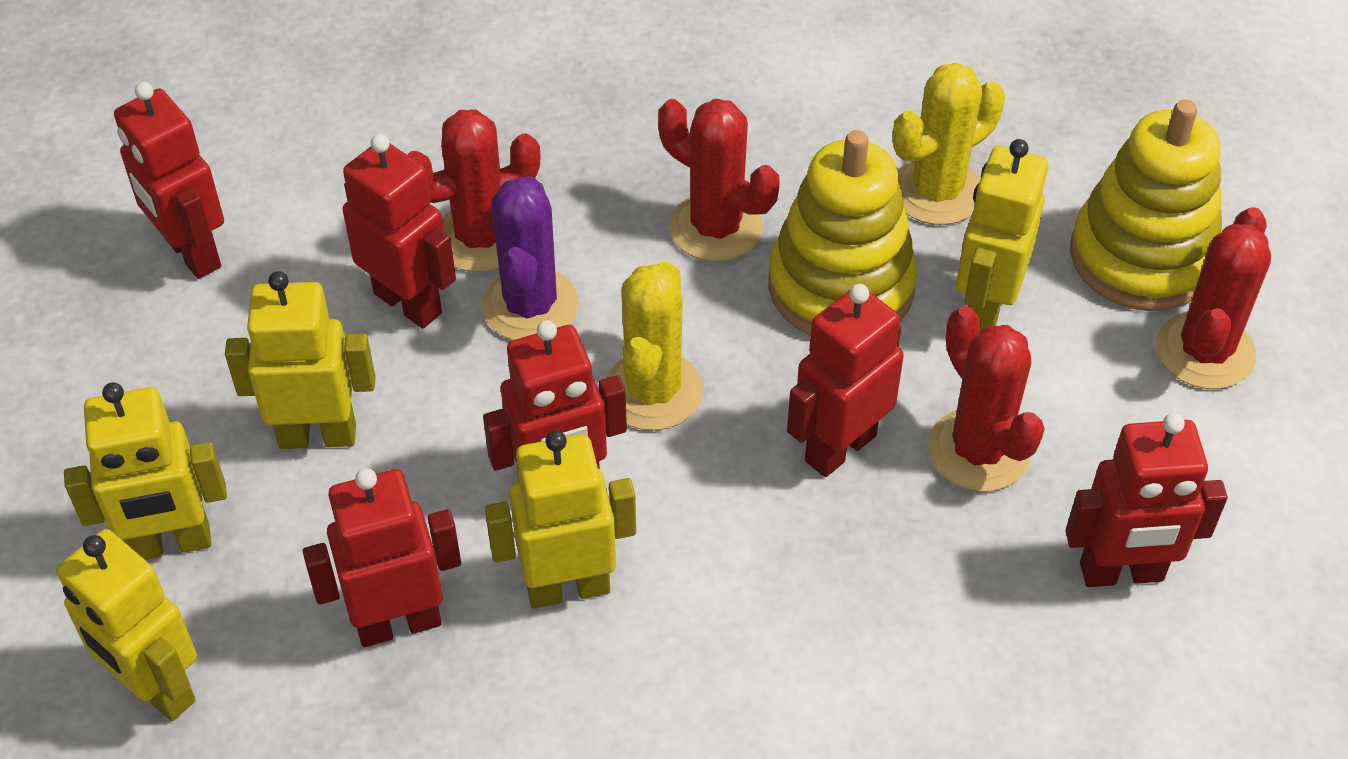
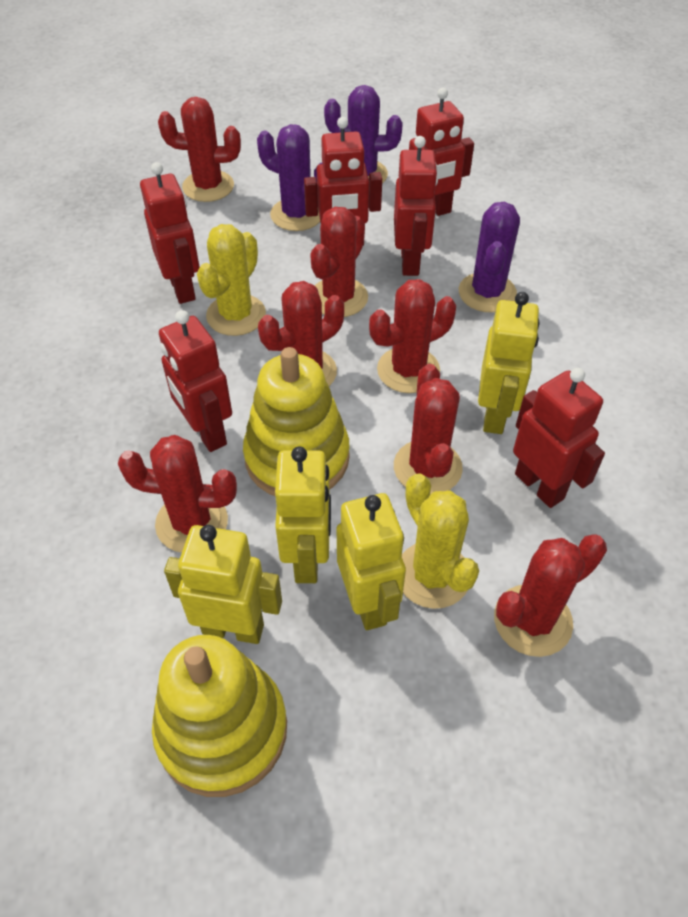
purple cactus: [482,176,579,340] = 1 -> [257,124,323,231] [324,85,403,183] [459,202,520,312] = 3
red cactus: [407,109,541,272] [658,99,780,262] [928,306,1045,492] [1156,207,1271,389] = 4 -> [118,435,237,553] [158,97,241,202] [258,281,344,386] [310,207,368,317] [369,279,456,393] [394,364,463,494] [494,535,607,657] = 7
yellow robot: [57,529,197,721] [64,382,227,560] [225,271,375,449] [485,430,636,608] [956,139,1048,334] = 5 -> [164,525,282,644] [275,446,331,583] [337,493,406,630] [478,292,540,434] = 4

